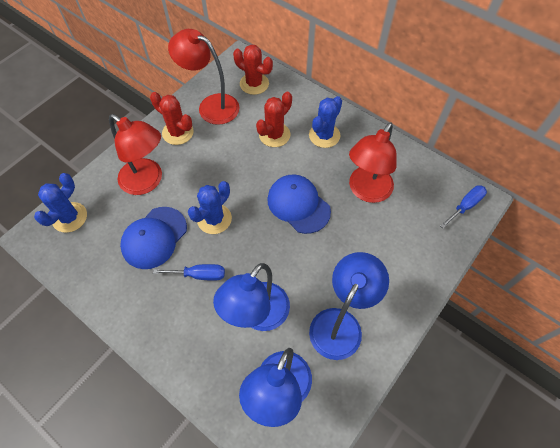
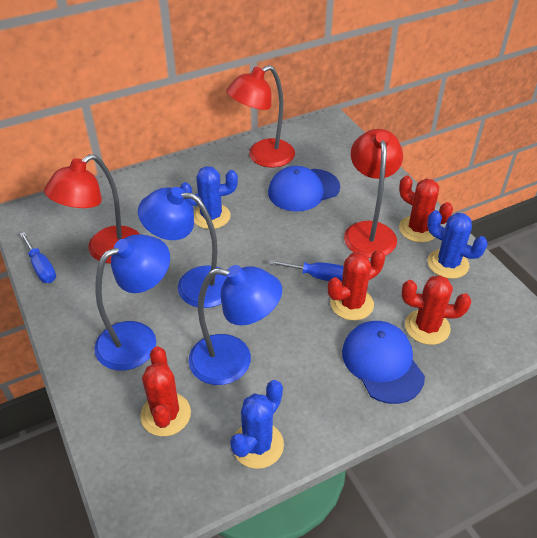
red cactus: [150,92,194,145] [233,45,273,95] [256,92,292,147] = 3 -> [140,346,191,436] [328,249,385,321] [399,175,453,242] [402,275,471,345] = 4

